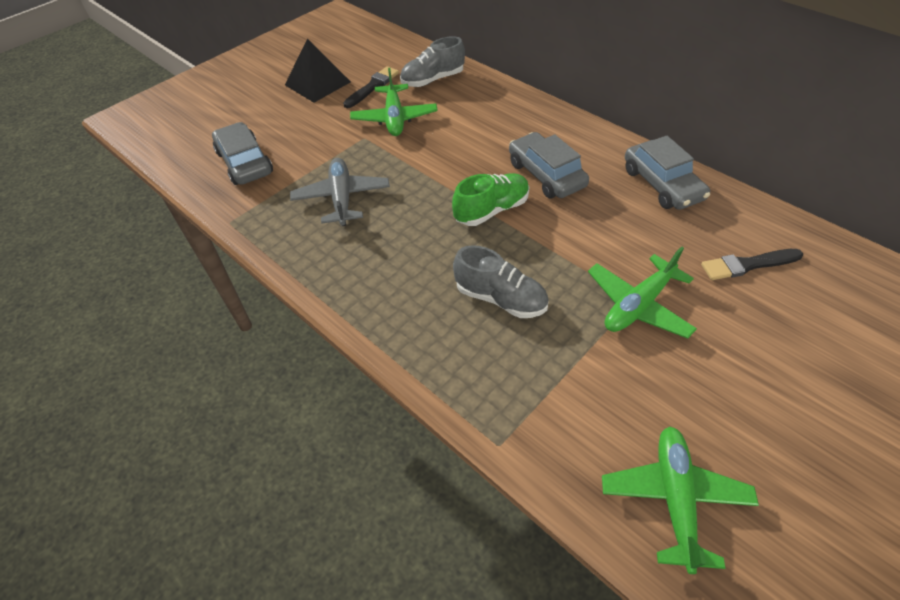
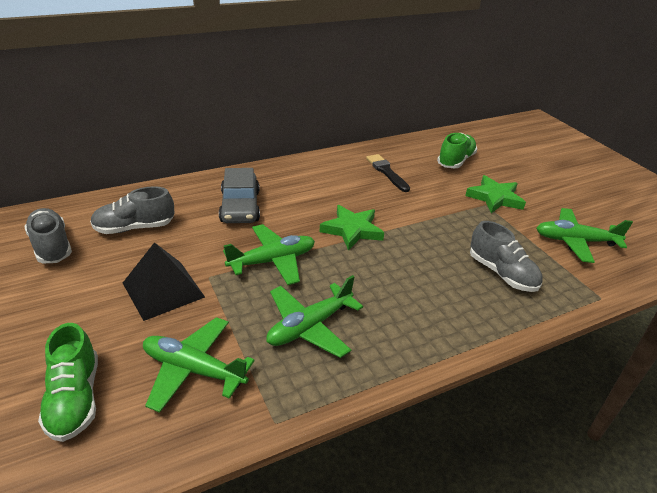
black brush: [343,66,399,108] [701,249,803,280] = 2 -> [366,154,410,192] = 1
green plane: [350,68,438,136] [588,246,697,339] [602,426,759,574] = 3 -> [143,317,255,413] [223,224,315,285] [266,275,363,358] [536,208,633,263] = 4
green shoe: [452,173,529,226] = 1 -> [38,323,98,442] [437,133,477,168] = 2
green star: none = 0 -> [320,205,384,251] [465,175,526,213] = 2
grey car: [212,122,273,185] [509,132,589,198] [625,136,710,210] = 3 -> [219,168,260,223] = 1
grey plane: [290,158,390,226] = 1 -> none = 0
grey shoe: [400,36,465,87] [453,245,548,318] = 2 -> [24,208,72,263] [90,186,175,234] [470,221,543,292] = 3

